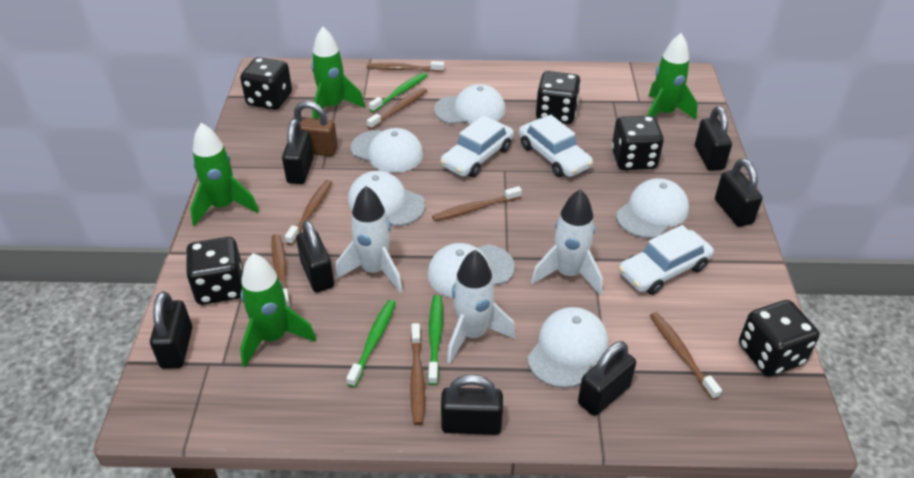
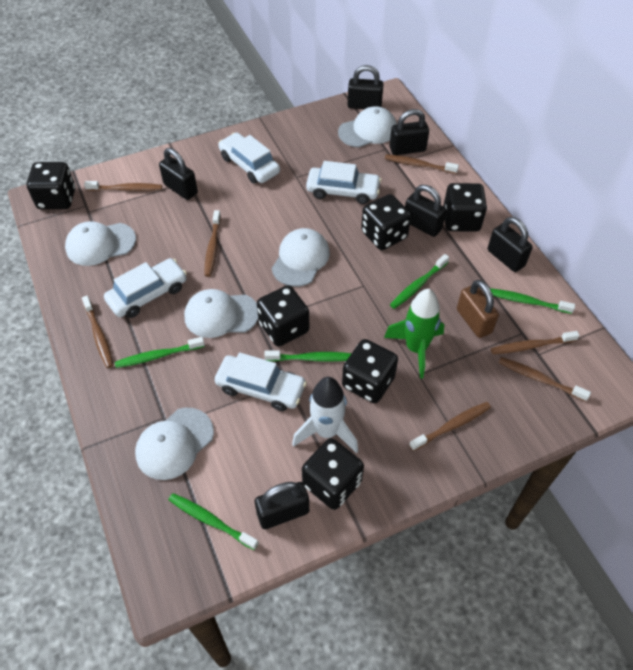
black dice: [186,237,243,305] [240,57,292,110] [536,71,581,124] [612,116,664,170] [739,300,820,376] = 5 -> [27,162,75,209] [257,285,309,346] [302,438,364,510] [342,339,398,403] [361,194,411,250] [443,183,487,232] = 6
black padlock: [150,291,192,369] [282,119,313,184] [296,220,334,293] [441,374,503,435] [578,341,636,416] [695,106,732,171] [715,159,762,227] = 7 -> [159,148,198,200] [255,482,309,529] [348,65,384,109] [390,109,429,155] [405,185,446,237] [488,217,533,272] = 6
green rocket: [190,123,259,226] [240,253,316,367] [311,27,365,119] [647,33,698,119] = 4 -> [384,289,444,379] = 1
green toothbrush: [346,300,396,387] [369,72,428,112] [428,295,443,385] = 3 -> [115,337,205,368] [168,493,258,550] [264,350,352,362] [390,254,449,309] [490,288,575,314] = 5
white cap: [348,171,425,226] [351,128,424,173] [428,243,515,298] [434,84,506,124] [527,307,608,388] [616,178,689,238] = 6 -> [65,221,136,266] [135,408,214,480] [184,289,258,338] [272,228,330,287] [338,106,397,148] = 5
white car: [441,115,514,177] [519,115,593,177] [619,225,714,295] = 3 -> [104,258,187,318] [215,352,307,411] [218,132,280,184] [306,161,382,204] = 4
white rocket: [335,186,403,292] [447,250,516,363] [531,189,602,295] = 3 -> [292,377,358,453] = 1

